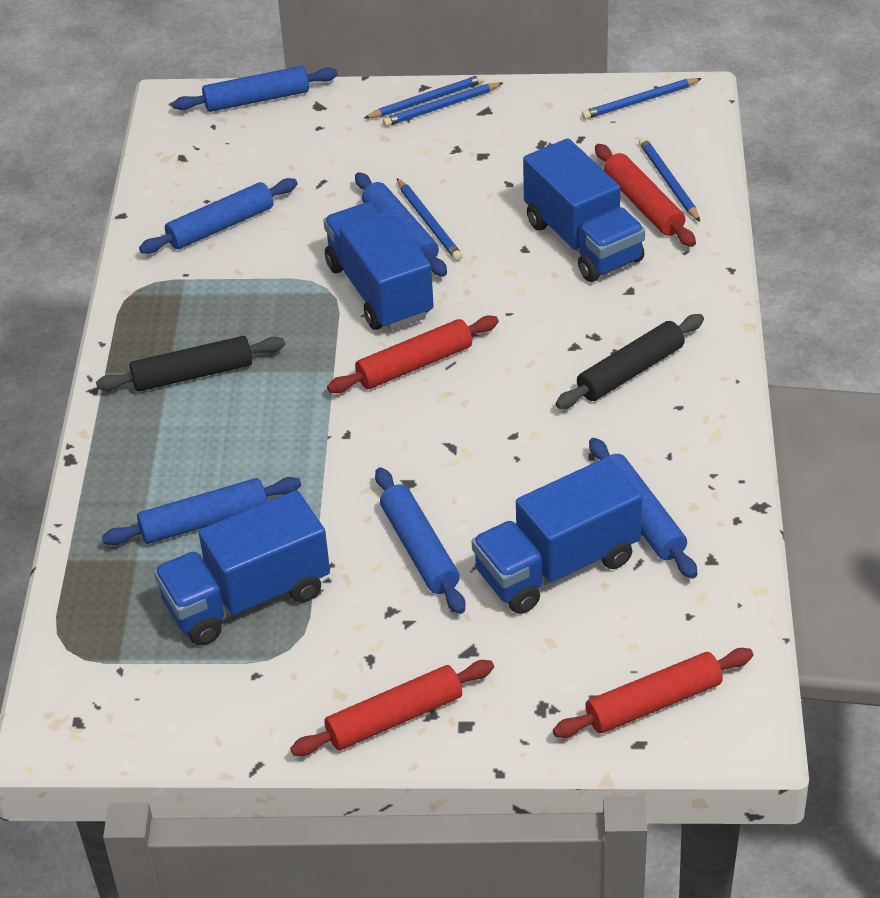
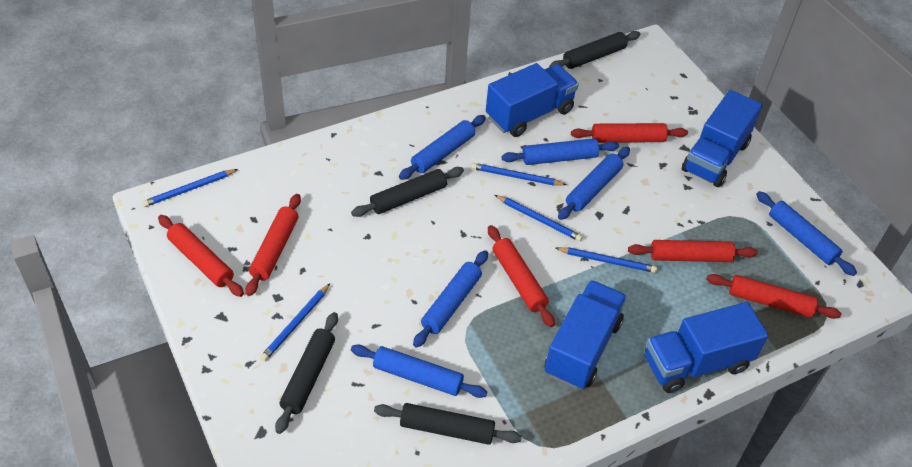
black rolling pin: [96,336,285,391] [555,314,704,409] = 2 -> [275,312,338,434] [351,167,464,217] [374,403,522,445] [549,31,640,69] = 4
red rolling pin: [290,660,494,756] [327,316,499,393] [553,648,753,738] [595,144,696,247] = 4 -> [158,215,244,297] [246,194,301,296] [488,225,555,327] [571,123,688,143] [628,240,758,262] [706,274,841,319] = 6

